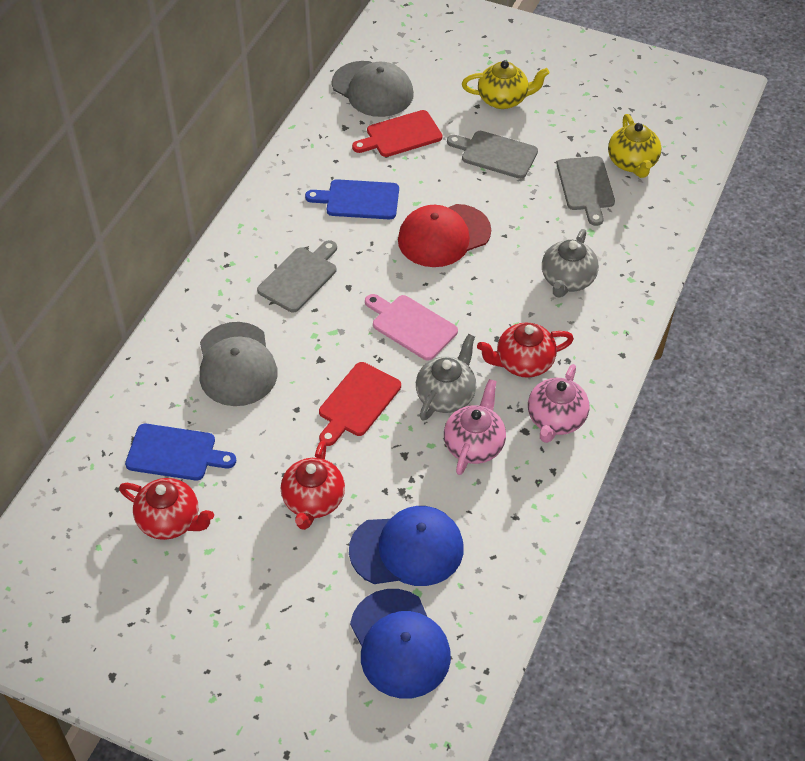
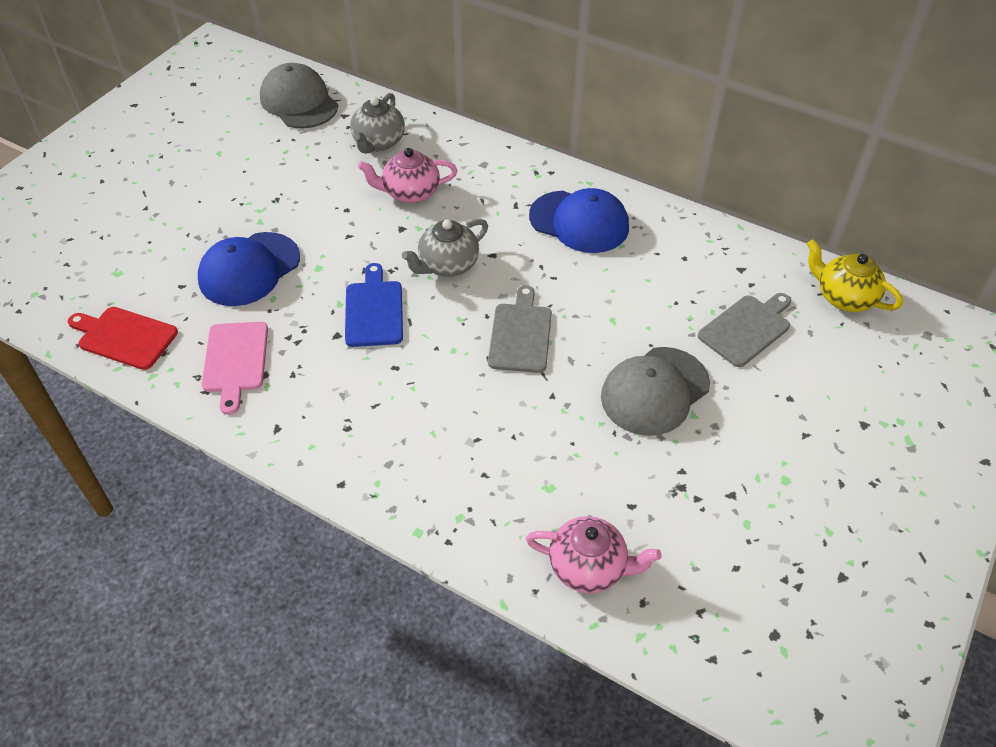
blue cutting board: [125,424,236,481] [305,179,399,219] = 2 -> [345,263,403,347] = 1
grey cutting board: [257,240,337,313] [447,131,538,179] [557,156,615,226] = 3 -> [488,285,552,373] [698,293,791,367] = 2
red cap: [398,204,491,267] = 1 -> none = 0
red cutting board: [319,362,401,446] [352,110,443,157] = 2 -> [68,307,178,370] = 1
red teapot: [119,478,214,540] [281,441,345,530] [477,323,574,378] = 3 -> none = 0
yellow teapot: [462,60,550,109] [608,114,662,178] = 2 -> [807,240,903,312] = 1

